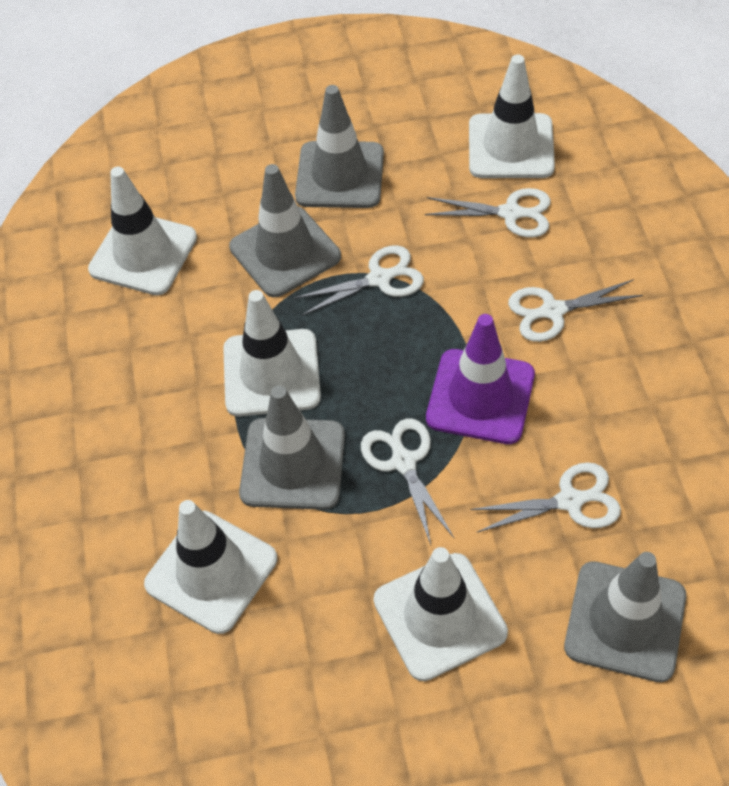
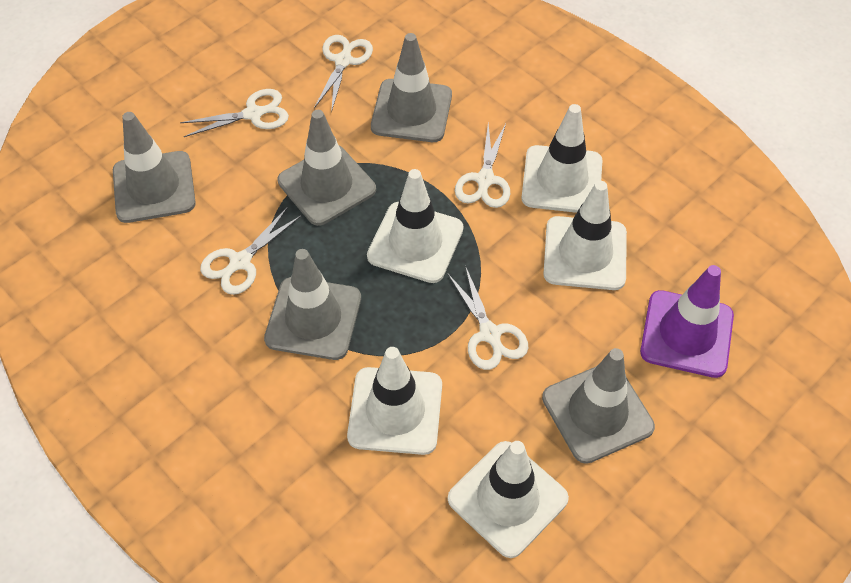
grey traffic cone: [229,164,341,297] [239,385,345,510] [295,85,384,208] [564,552,686,682] = 4 -> [113,112,196,223] [264,249,361,360] [278,110,376,226] [371,33,452,142] [542,348,655,464] = 5

